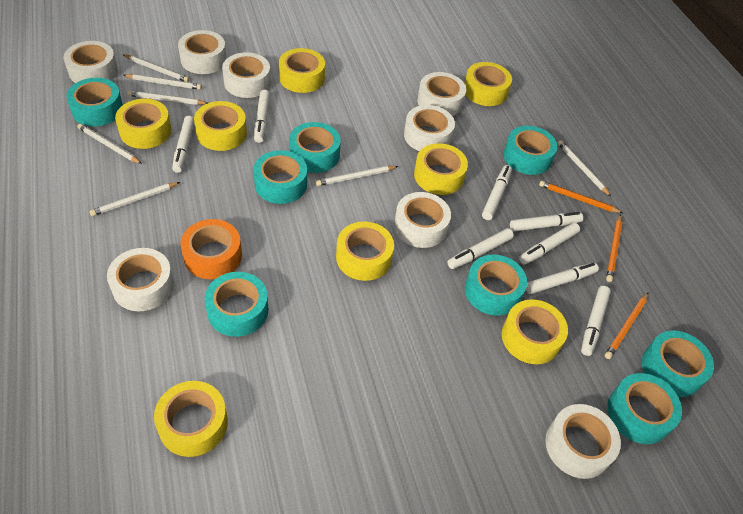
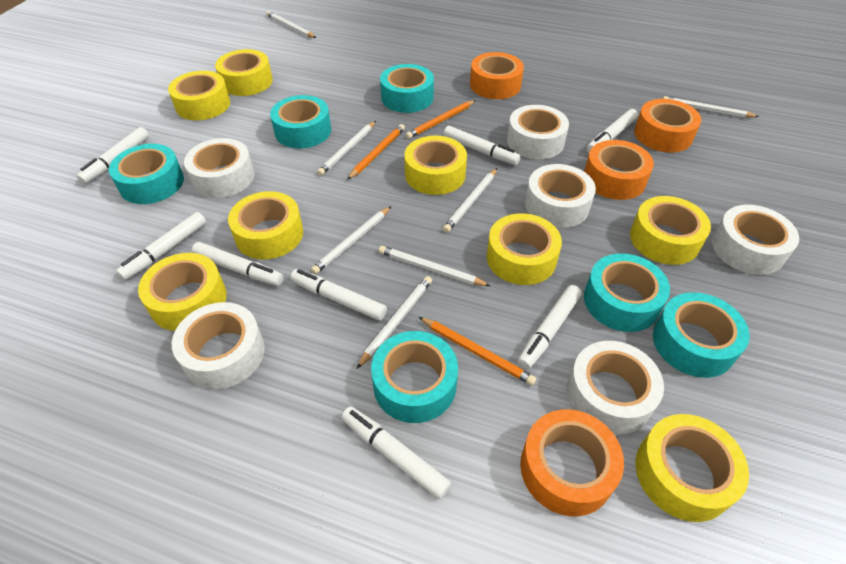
orange tape: [180,219,242,279] = 1 -> [470,52,524,99] [520,409,624,516] [584,140,654,200] [634,99,701,153] = 4
turquoise tape: [66,78,123,126] [205,272,268,337] [253,150,307,204] [289,122,341,173] [465,255,527,316] [504,126,557,175] [607,373,682,444] [642,331,714,397] = 8 -> [109,144,184,204] [270,95,331,148] [371,331,458,423] [380,64,434,113] [584,253,670,332] [653,292,750,378] = 6
white tape: [64,41,118,83] [107,248,174,311] [178,30,227,74] [222,52,271,98] [394,192,451,248] [404,105,455,151] [417,72,466,116] [545,404,621,479] = 8 -> [172,302,265,389] [184,138,255,198] [507,105,569,159] [525,164,596,228] [567,341,664,435] [712,205,799,275] = 6

